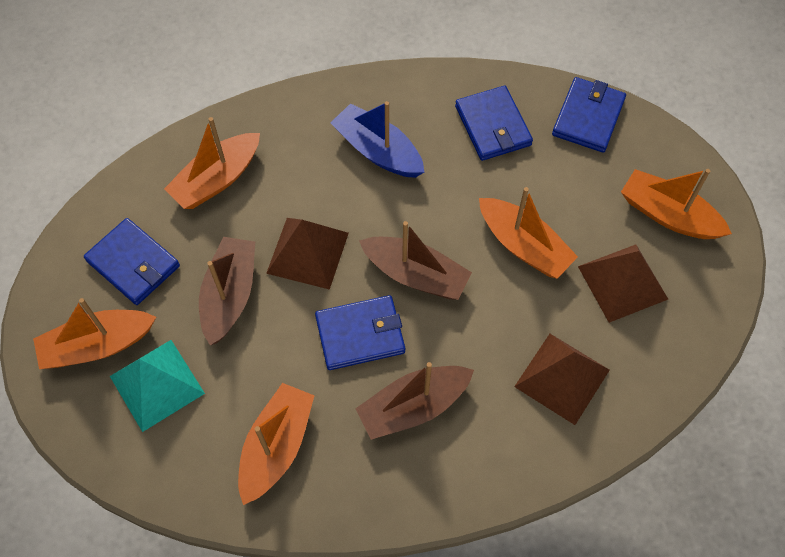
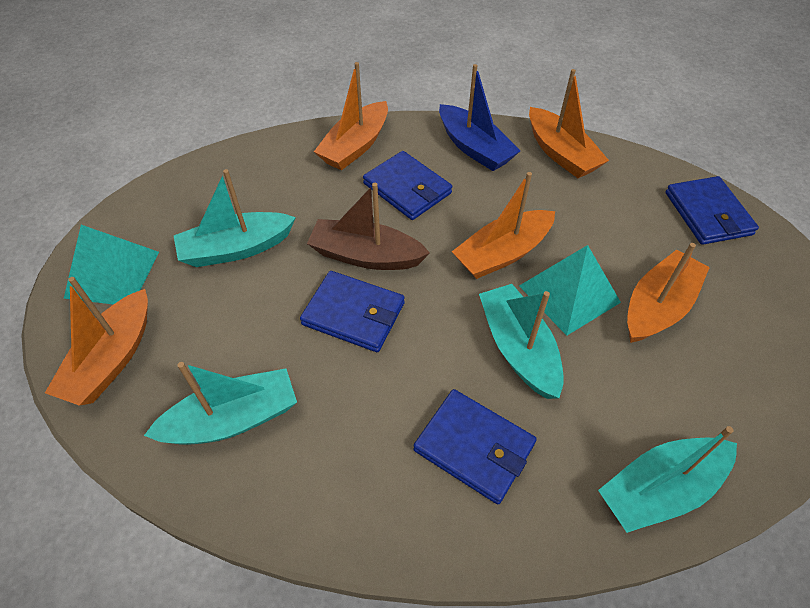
brown boat: [199,237,255,345] [355,362,474,440] [359,221,472,300] = 3 -> [307,183,430,270] = 1
brown pyramid: [266,218,349,290] [514,334,610,425] [578,245,668,323] = 3 -> none = 0
turquoise boat: none = 0 -> [144,362,297,445] [174,169,296,267] [479,284,564,399] [598,426,737,533] = 4
turquoise pyramid: [110,340,205,432] = 1 -> [64,225,159,305] [519,245,621,336] = 2

